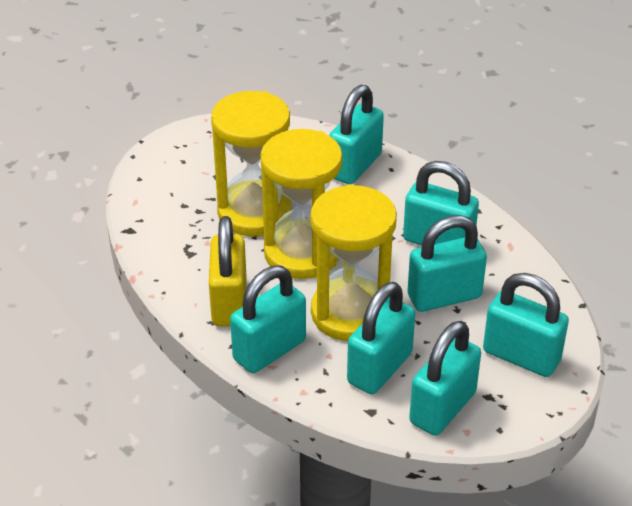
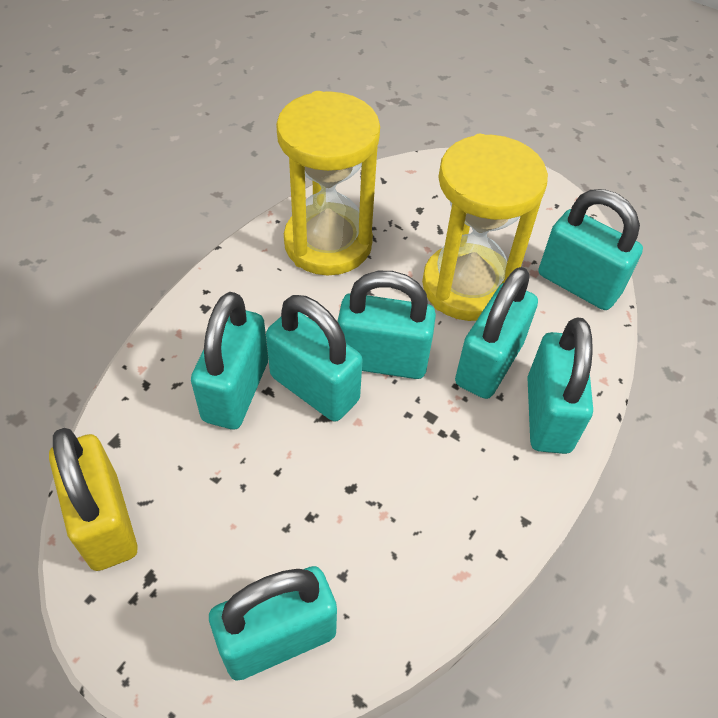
yellow hourglass: [211,91,292,236] [260,129,343,279] [310,184,397,341] = 3 -> [276,91,380,275] [422,134,548,321] = 2

